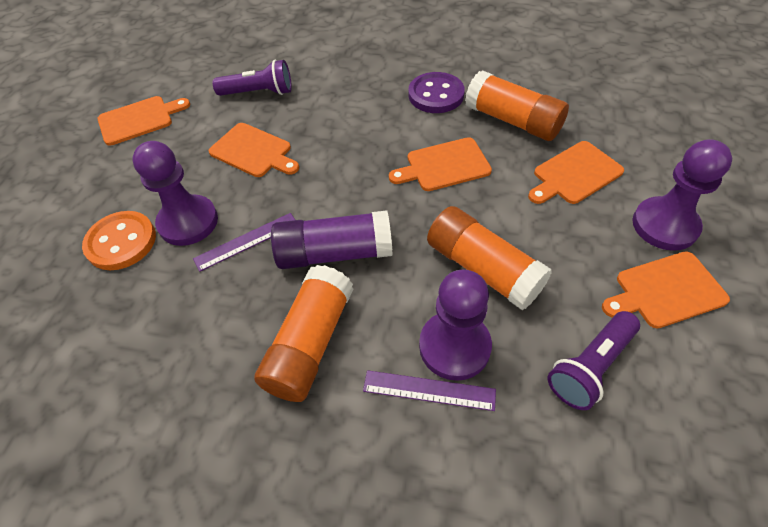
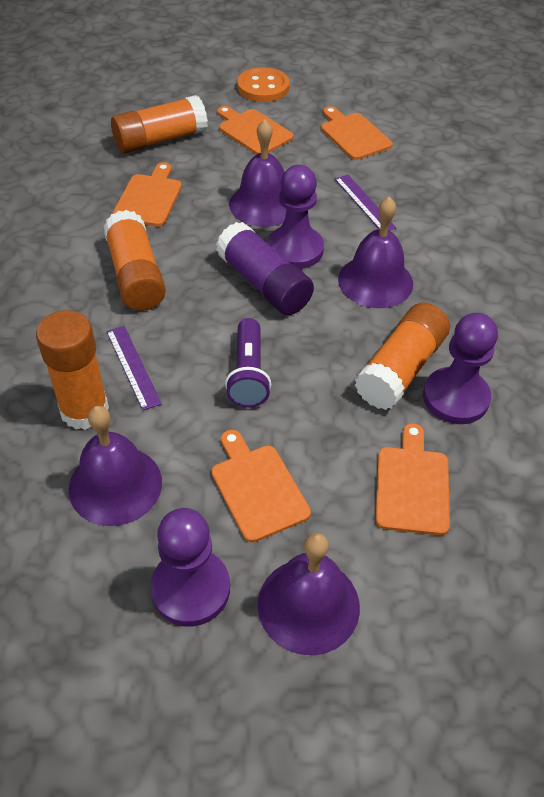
orange glue stick: [254,265,353,402] [427,206,552,310] [465,70,569,141] = 3 -> [36,310,109,430] [104,210,166,311] [111,95,208,153] [355,303,450,410] = 4
purple bell: none = 0 -> [69,406,162,526] [229,119,287,227] [258,533,360,655] [338,196,413,308] = 4
purple button: [408,72,465,113] = 1 -> none = 0
purple flashlight: [213,60,292,96] [548,311,640,410] = 2 -> [225,318,271,408] = 1

